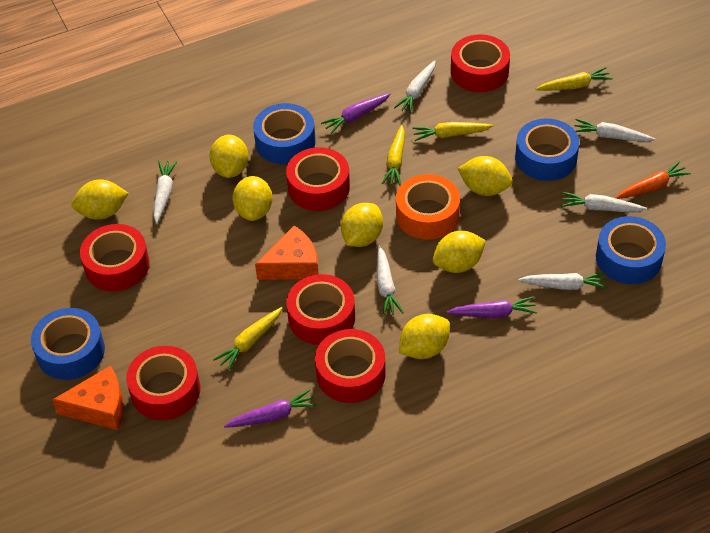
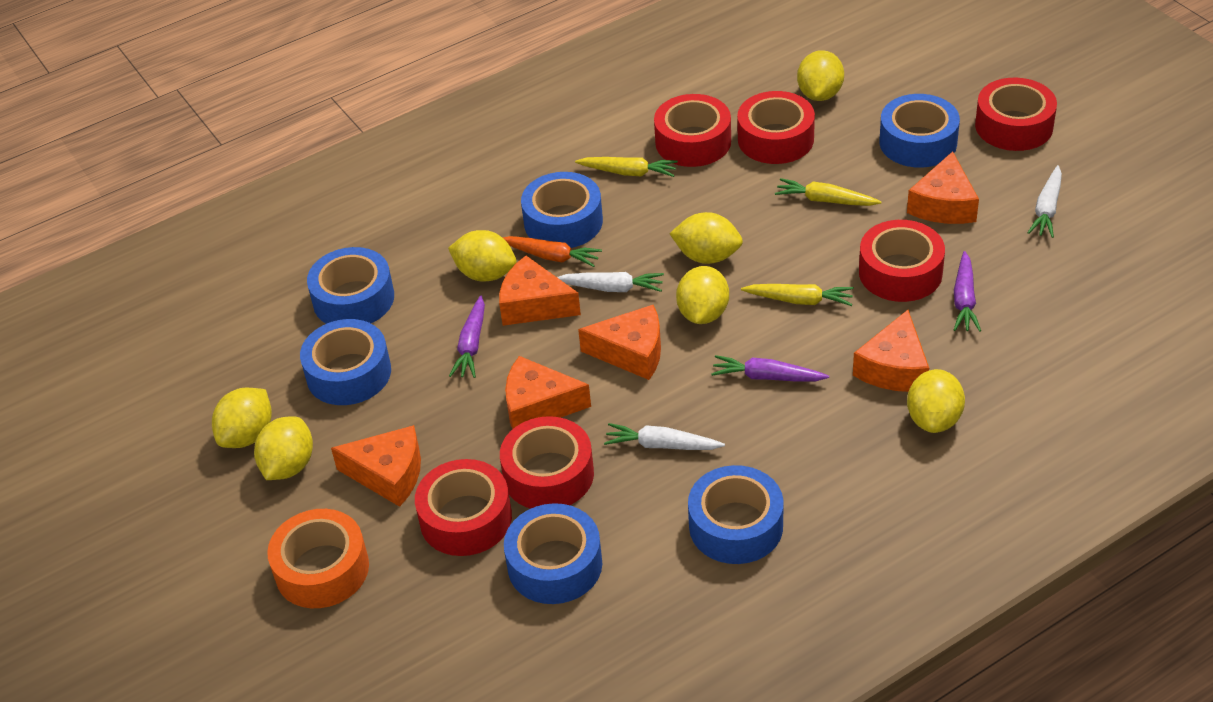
blue tape: [31,308,105,380] [253,103,316,164] [515,118,579,181] [596,216,666,284] = 4 -> [300,319,391,405] [307,247,394,324] [504,503,602,604] [521,172,603,248] [688,465,784,564] [879,94,960,168] = 6
orange cheese: [52,366,124,430] [255,225,319,280] = 2 -> [331,425,421,507] [499,256,581,326] [505,356,591,429] [578,305,661,380] [853,310,929,392] [907,151,979,224] = 6
white carrot: [153,161,178,224] [377,246,404,316] [394,60,436,114] [518,273,608,290] [561,192,647,212] [574,119,656,142] = 6 -> [557,272,664,292] [604,423,725,450] [1028,165,1062,238] = 3
yellow carrot: [213,307,282,371] [382,125,405,186] [412,122,493,141] [535,67,613,91] = 4 -> [575,157,678,177] [741,284,854,306] [775,178,882,206] = 3

